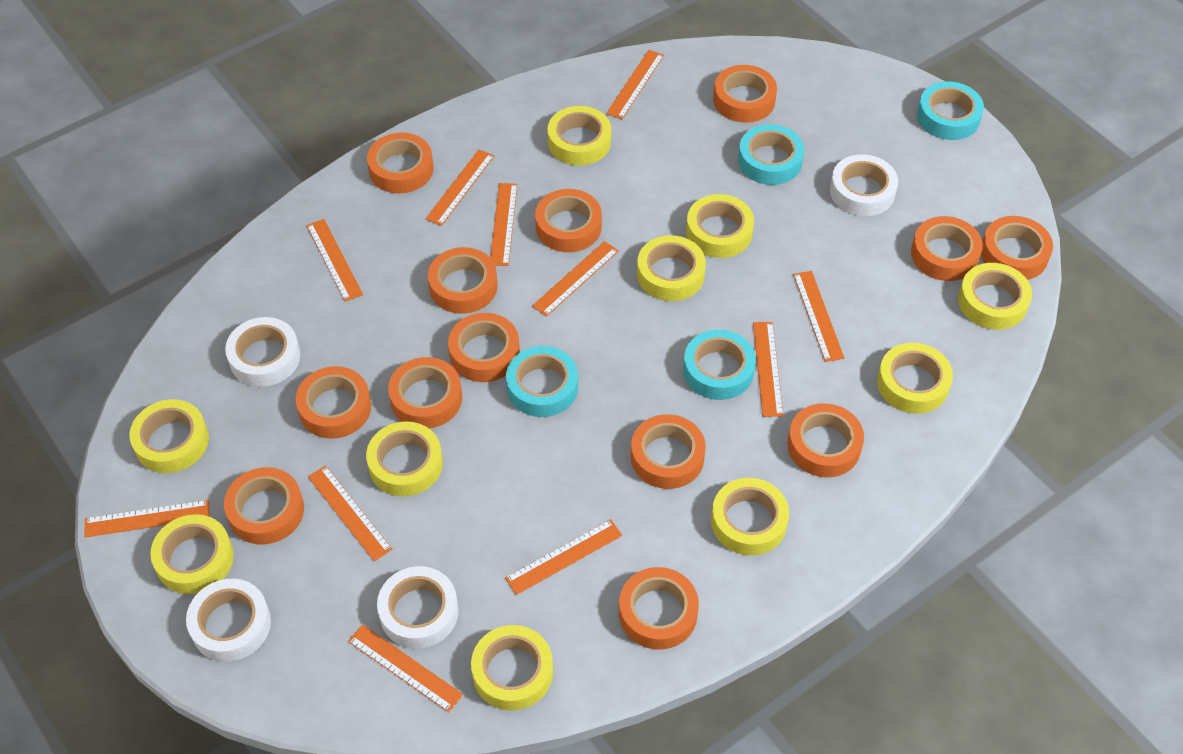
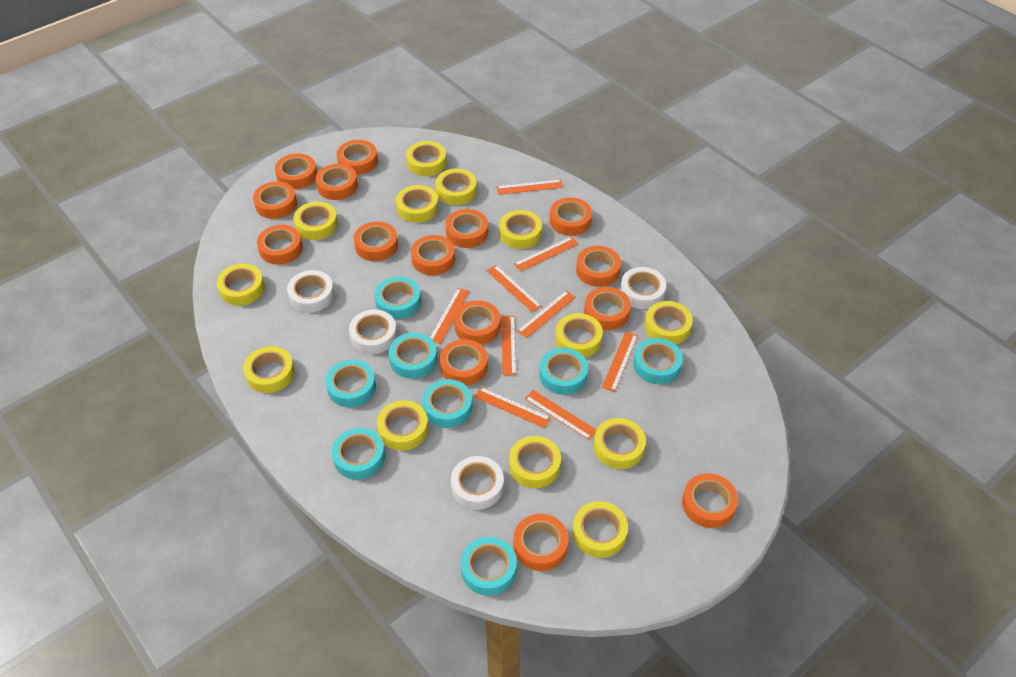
orange ruler: [84,500,209,537] [306,219,363,302] [308,465,392,561] [348,624,463,712] [426,149,494,226] [490,183,518,266] [505,519,622,595] [532,241,619,317] [606,50,664,119] [753,322,783,417] [793,271,844,362] = 11 -> [430,288,470,344] [474,387,551,428] [486,265,542,312] [497,180,563,195] [501,316,516,375] [514,237,578,272] [517,291,576,338] [525,390,596,440] [602,331,638,392] = 9
orange tape: [224,467,304,544] [296,366,371,439] [367,132,433,193] [388,357,462,428] [428,247,498,314] [448,313,520,382] [535,189,602,252] [619,567,699,649] [631,414,706,489] [713,65,777,123] [787,403,864,477] [911,216,983,281] [981,216,1053,280] = 13 -> [253,181,297,219] [257,225,303,265] [275,153,317,189] [315,164,358,200] [337,140,378,175] [354,222,398,261] [411,235,455,275] [440,339,488,386] [446,209,488,248] [454,300,501,344] [513,514,569,571] [549,197,592,236] [576,246,621,287] [584,287,631,330] [682,473,738,528] = 15
turquoise tape: [506,346,578,417] [683,330,756,400] [738,124,804,185] [917,81,984,140] = 4 -> [325,360,376,407] [332,428,385,480] [375,276,421,319] [389,333,437,379] [422,379,472,428] [461,537,517,596] [539,348,588,395] [633,338,683,384] = 8
yellow tape: [129,399,209,473] [150,514,234,594] [366,421,443,496] [471,625,553,711] [547,106,611,166] [637,235,706,301] [686,194,754,258] [711,478,789,556] [877,343,953,414] [958,263,1032,330] = 10 -> [217,264,265,306] [243,346,295,393] [293,202,338,240] [377,400,428,451] [396,185,438,223] [406,141,447,176] [435,169,477,205] [499,210,542,249] [509,436,561,488] [555,313,603,358] [572,501,628,558] [594,418,646,469] [644,301,693,345] = 13

